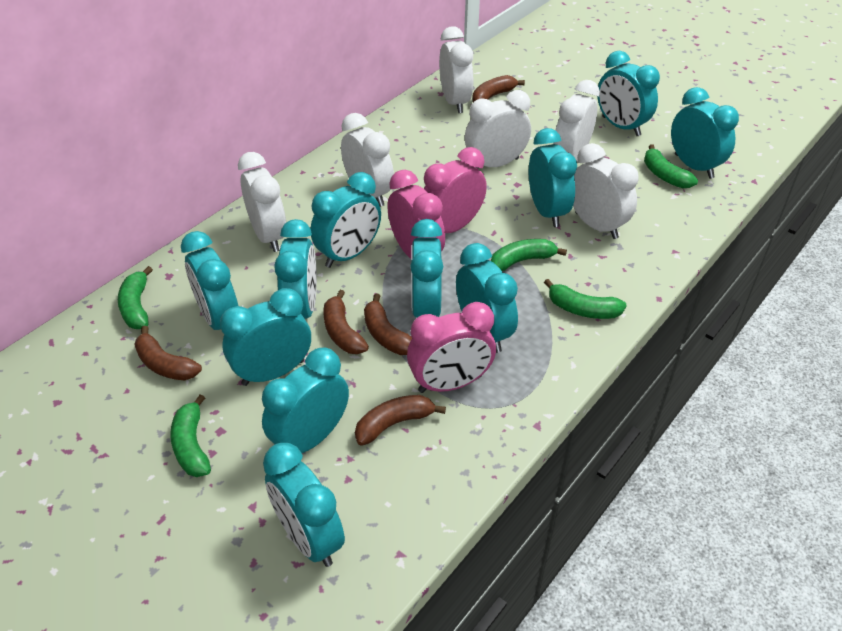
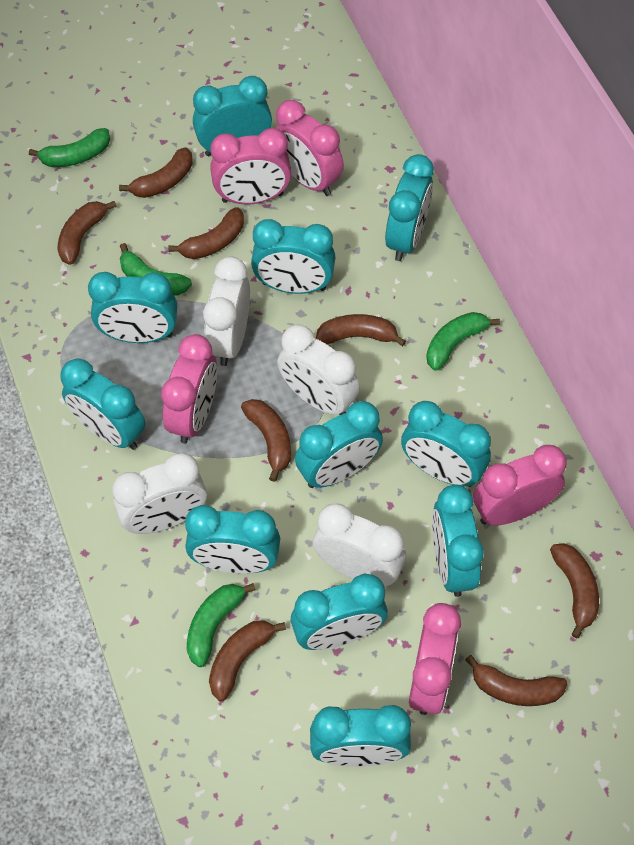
brown banana: [134,326,202,380] [323,290,369,354] [355,395,446,446] [364,293,412,355] [472,75,525,102] = 5 -> [58,201,117,265] [119,147,192,198] [168,207,244,259] [209,620,286,701] [241,399,291,482] [316,314,406,346] [465,655,568,706] [550,543,599,638] = 8
green banana: [118,266,153,329] [170,394,211,477] [491,239,567,271] [544,279,627,319] [644,144,698,188] = 5 -> [29,128,110,167] [120,243,192,296] [187,583,256,667] [426,312,500,371] = 4
pink clock: [387,170,445,259] [407,302,496,393] [424,147,487,233] = 3 -> [161,334,217,444] [210,128,291,205] [276,100,344,196] [409,603,461,715] [473,445,567,526] = 5
white clock: [238,152,286,252] [341,113,394,207] [439,26,473,113] [465,90,531,169] [553,80,600,162] [573,143,639,239] = 6 -> [112,453,207,534] [203,256,250,366] [277,325,360,415] [313,504,406,586] = 4

